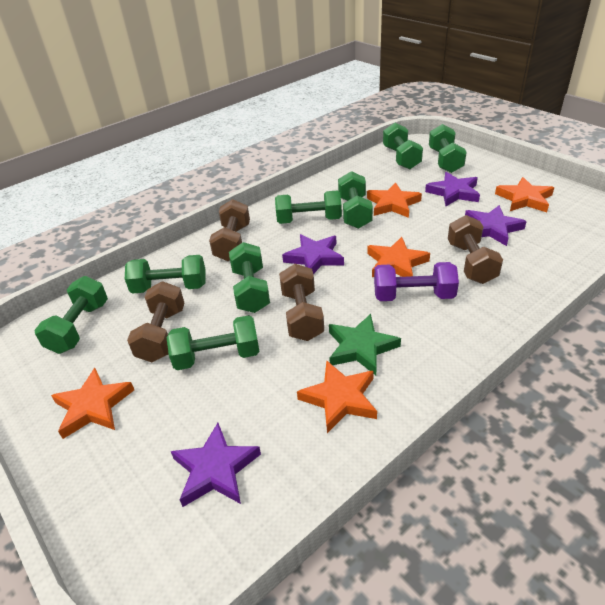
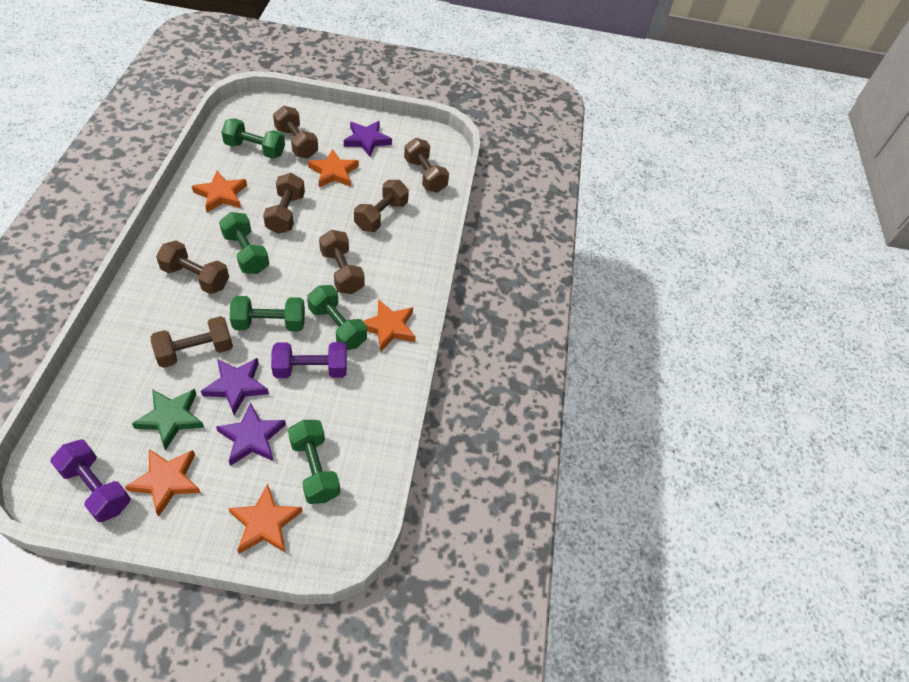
brown dumbbell: [127,281,184,362] [209,199,250,261] [279,264,324,341] [448,215,503,284] = 4 -> [151,316,233,368] [156,241,229,294] [263,173,305,234] [273,106,318,159] [319,230,364,294] [354,180,409,232] [404,138,449,193] = 7
green dumbbell: [34,276,108,354] [125,255,206,294] [166,315,259,370] [229,242,270,313] [275,191,342,224] [338,171,373,229] [383,123,423,169] [429,124,467,173] = 8 -> [219,212,269,274] [221,118,285,159] [230,296,305,332] [288,420,340,504] [307,285,367,350] = 5
purple dumbbell: [374,262,459,301] = 1 -> [50,440,131,522] [271,342,347,378] = 2
purple star: [171,423,261,507] [282,234,344,274] [425,172,480,206] [465,205,527,246] = 4 -> [201,358,269,415] [216,402,286,466] [344,121,392,157] = 3

